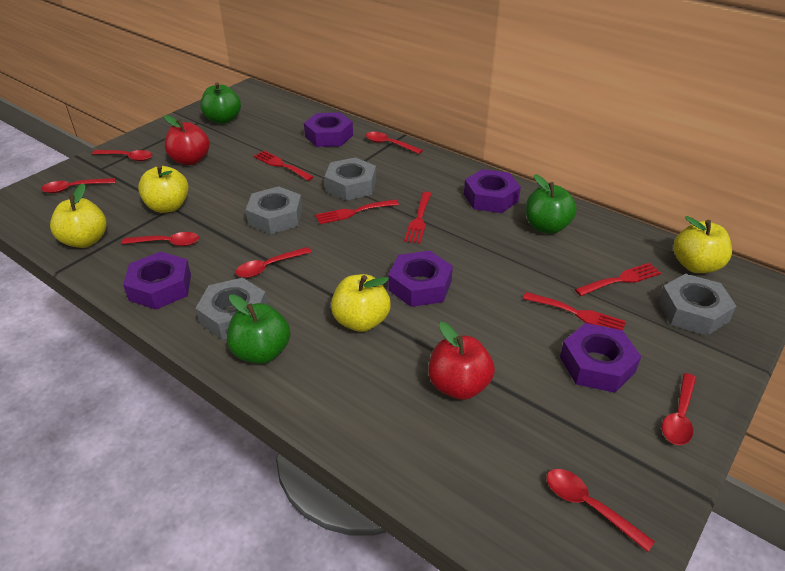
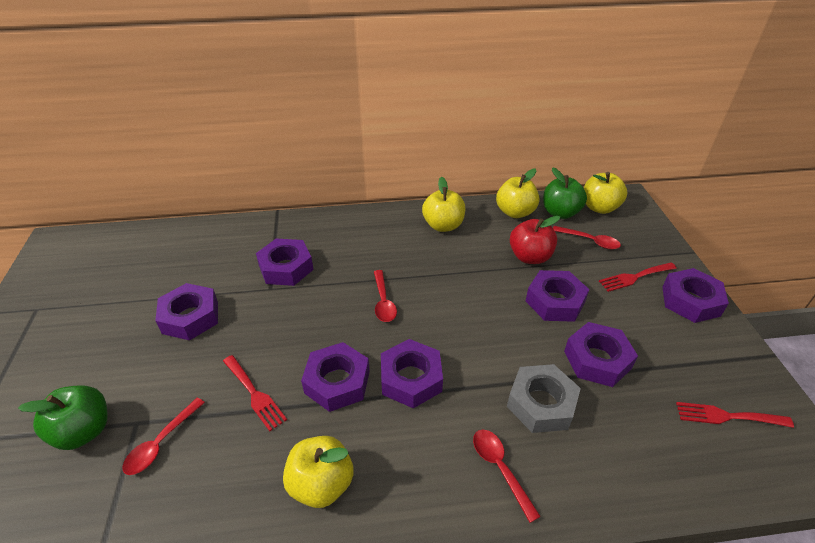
green apple: [200,82,241,124] [227,294,290,364] [526,174,577,234] = 3 -> [18,385,108,450] [543,168,587,219] = 2
grey nut: [196,278,268,340] [246,186,302,234] [325,157,376,201] [658,273,736,336] = 4 -> [507,364,581,433] = 1
purple nut: [123,251,191,310] [304,112,353,147] [388,251,453,307] [464,169,521,213] [560,323,641,393] = 5 -> [155,283,218,340] [256,238,314,286] [301,342,370,412] [381,339,443,408] [526,270,589,322] [564,322,638,387] [662,268,729,323] = 7
red apple: [164,115,210,165] [428,322,495,400] = 2 -> [510,216,560,264] = 1
red fork: [254,151,314,181] [315,199,399,224] [404,192,432,243] [523,292,626,330] [575,263,661,296] = 5 -> [223,355,287,431] [599,263,677,292] [676,402,794,428] = 3
red spoon: [41,178,115,193] [92,150,153,161] [122,232,199,246] [235,247,312,278] [366,132,423,154] [546,469,655,552] [662,373,696,445] = 7 -> [122,398,205,475] [374,270,397,322] [473,429,541,523] [553,226,621,250] = 4

